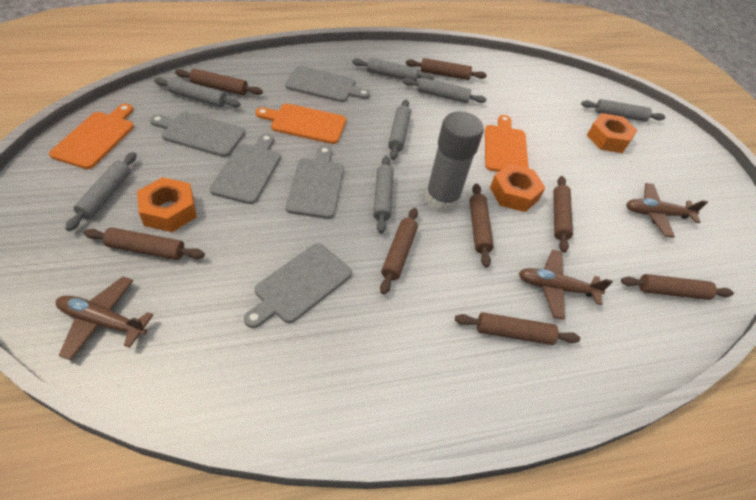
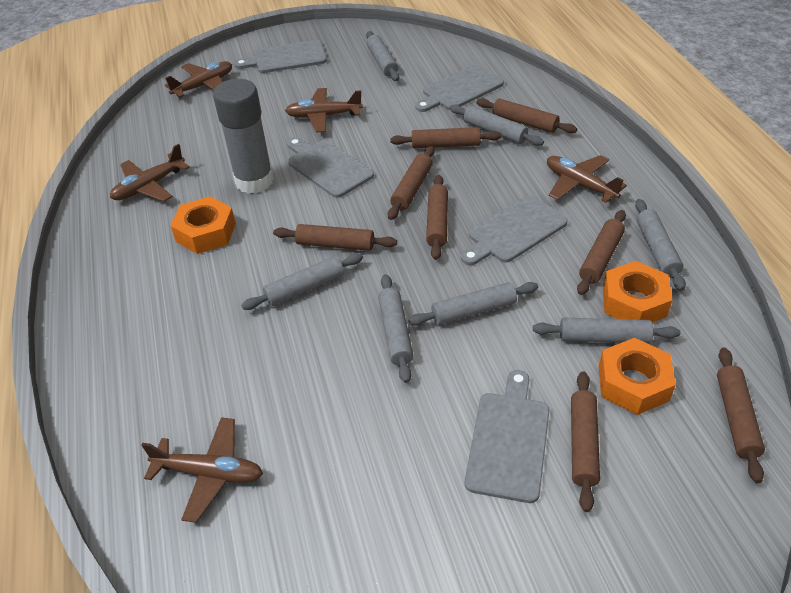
brown plane: [56,276,153,361] [519,250,613,320] [626,183,708,238] = 3 -> [110,144,190,202] [141,417,263,523] [165,61,232,98] [285,88,363,133] [547,155,627,203] = 5
orange cutting board: [49,104,134,169] [256,103,346,144] [485,115,529,172] = 3 -> none = 0

